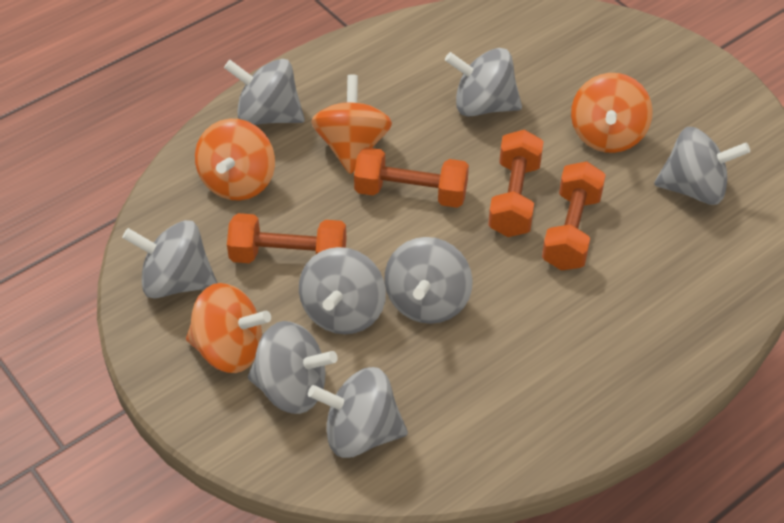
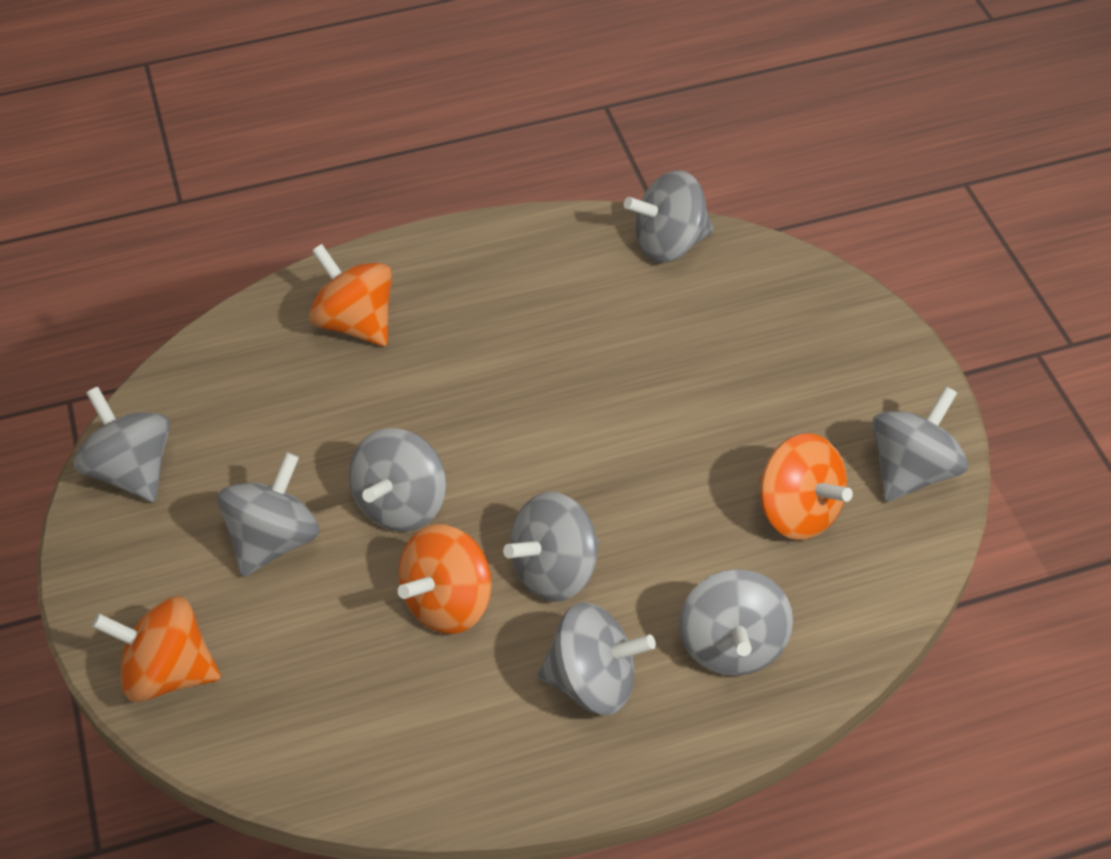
orange dumbbell: [227,213,347,263] [354,147,469,208] [488,130,544,237] [542,161,606,271] = 4 -> none = 0

